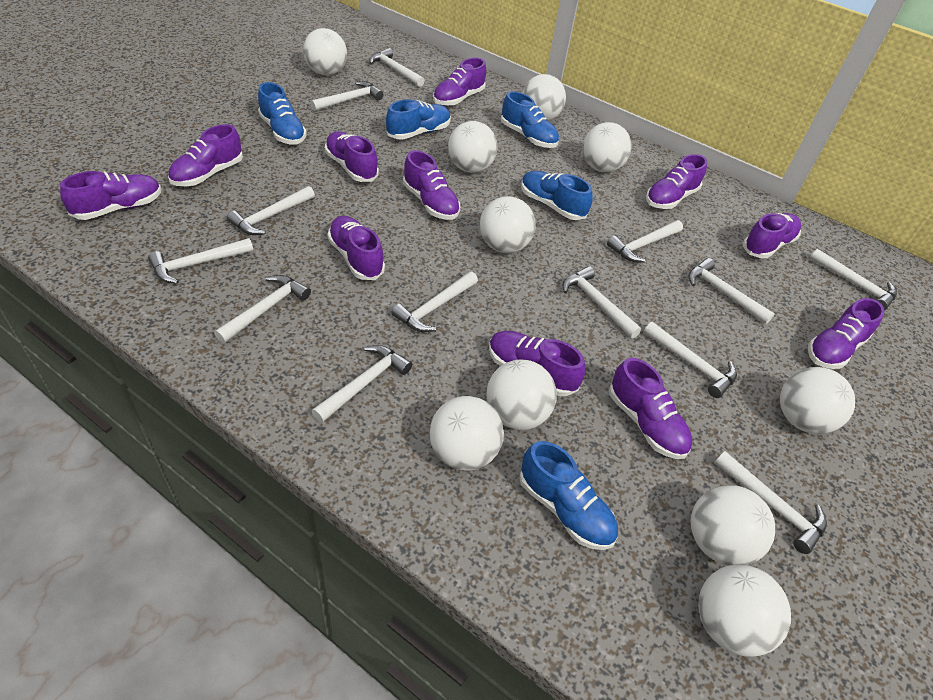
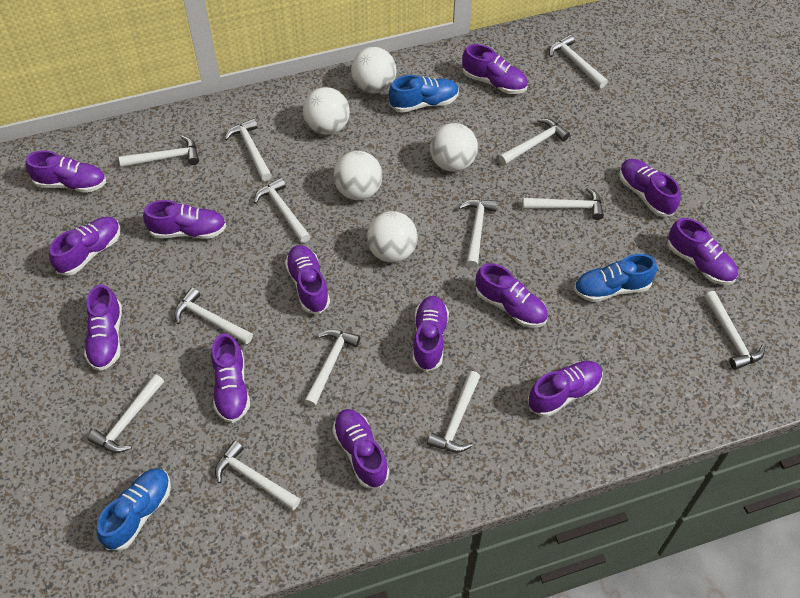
blue shoe: [258,82,307,145] [386,99,451,140] [501,91,559,148] [519,441,618,550] [521,171,593,220] = 5 -> [97,468,171,551] [389,75,459,113] [574,254,657,302] = 3
purple shoe: [60,171,161,220] [168,124,243,186] [325,131,379,182] [327,216,385,280] [403,150,460,220] [433,58,486,106] [489,331,586,396] [609,358,692,459] [646,154,707,209] [743,213,801,258] [808,298,884,369] = 11 -> [25,151,106,193] [49,217,121,276] [84,284,122,371] [143,200,226,239] [211,333,250,423] [285,245,330,314] [332,409,389,488] [413,296,449,372] [462,44,528,94] [476,263,548,328] [528,361,603,417] [619,159,681,217] [667,218,738,285] = 13
white ball: [303,28,347,75] [430,396,504,471] [448,121,497,173] [480,196,535,253] [486,360,556,430] [522,74,566,121] [583,122,632,172] [691,485,775,566] [698,565,791,657] [780,367,855,434] = 10 -> [303,87,350,135] [333,151,382,200] [351,47,396,94] [367,211,418,262] [430,123,478,172] = 5

